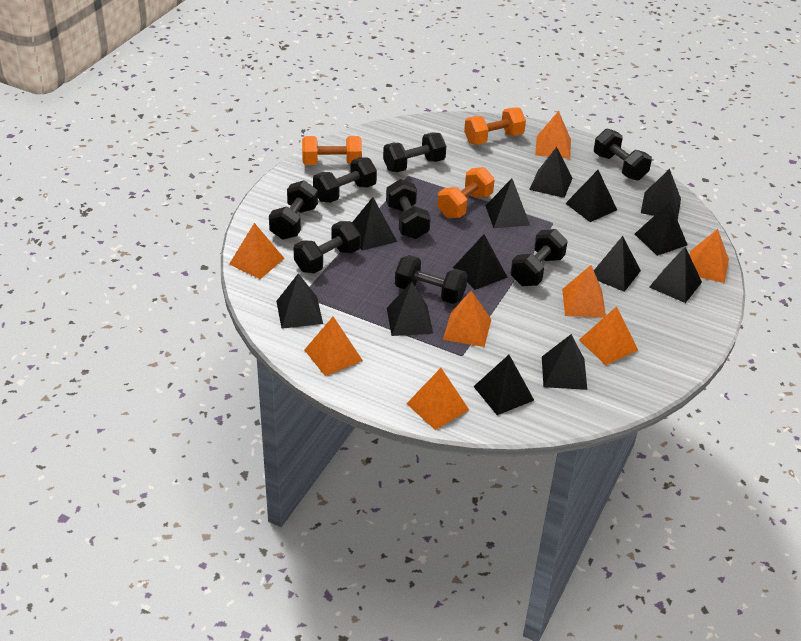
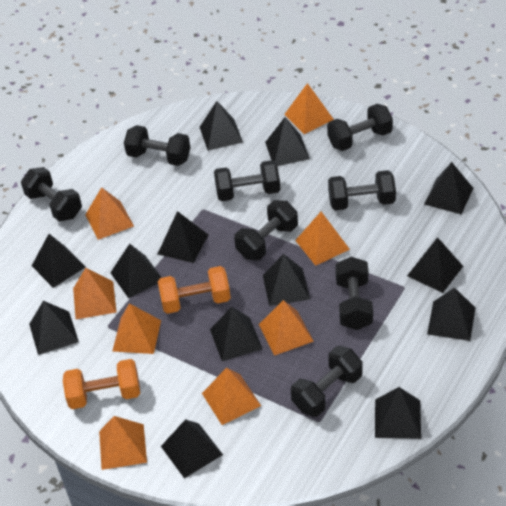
orange dumbbell: [302,136,362,165] [437,167,495,218] [464,108,526,145] = 3 -> [63,359,140,409] [158,266,231,314] = 2

